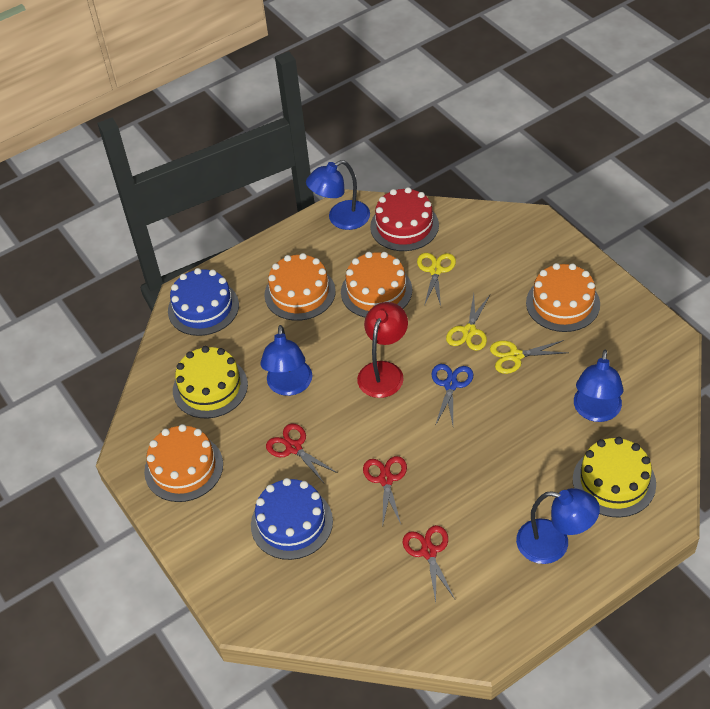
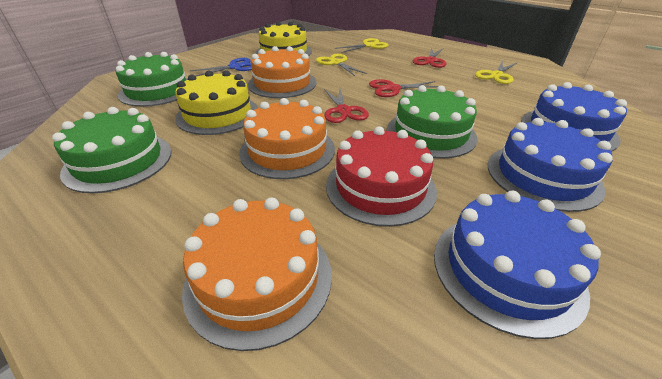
blue cake: [168,268,239,336] [251,478,333,560] = 2 -> [434,191,601,339] [488,118,613,212] [521,82,627,152] = 3
blue lamp: [260,325,312,396] [306,160,370,230] [516,488,600,564] [574,350,624,422] = 4 -> none = 0
green cake: none = 0 -> [52,107,172,193] [116,52,188,107] [387,85,478,159] = 3
orange cake: [144,424,223,502] [264,253,336,321] [341,252,412,317] [526,263,600,332] = 4 -> [182,197,332,351] [239,98,335,179] [248,46,317,98] = 3
red lamp: [357,302,408,398] = 1 -> none = 0

